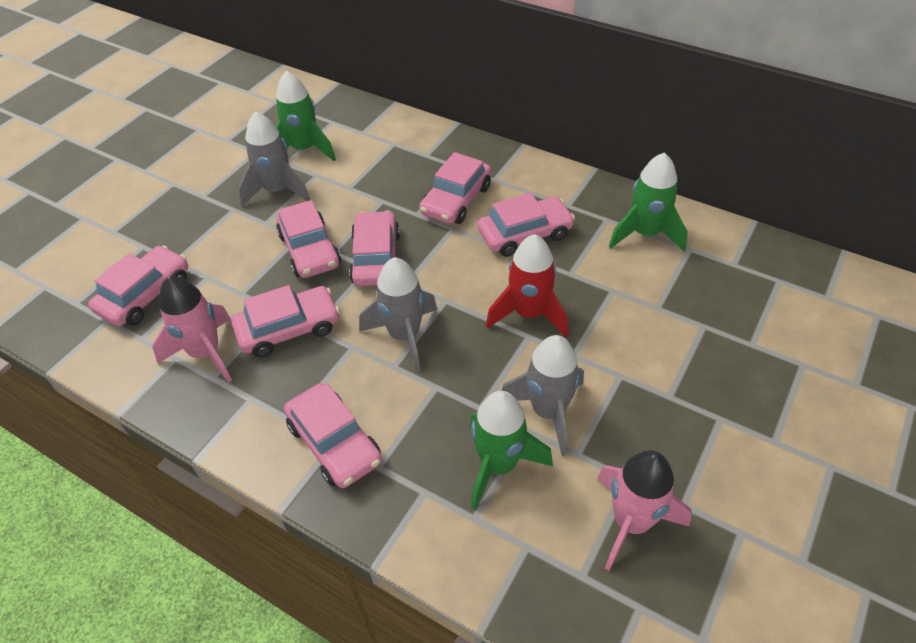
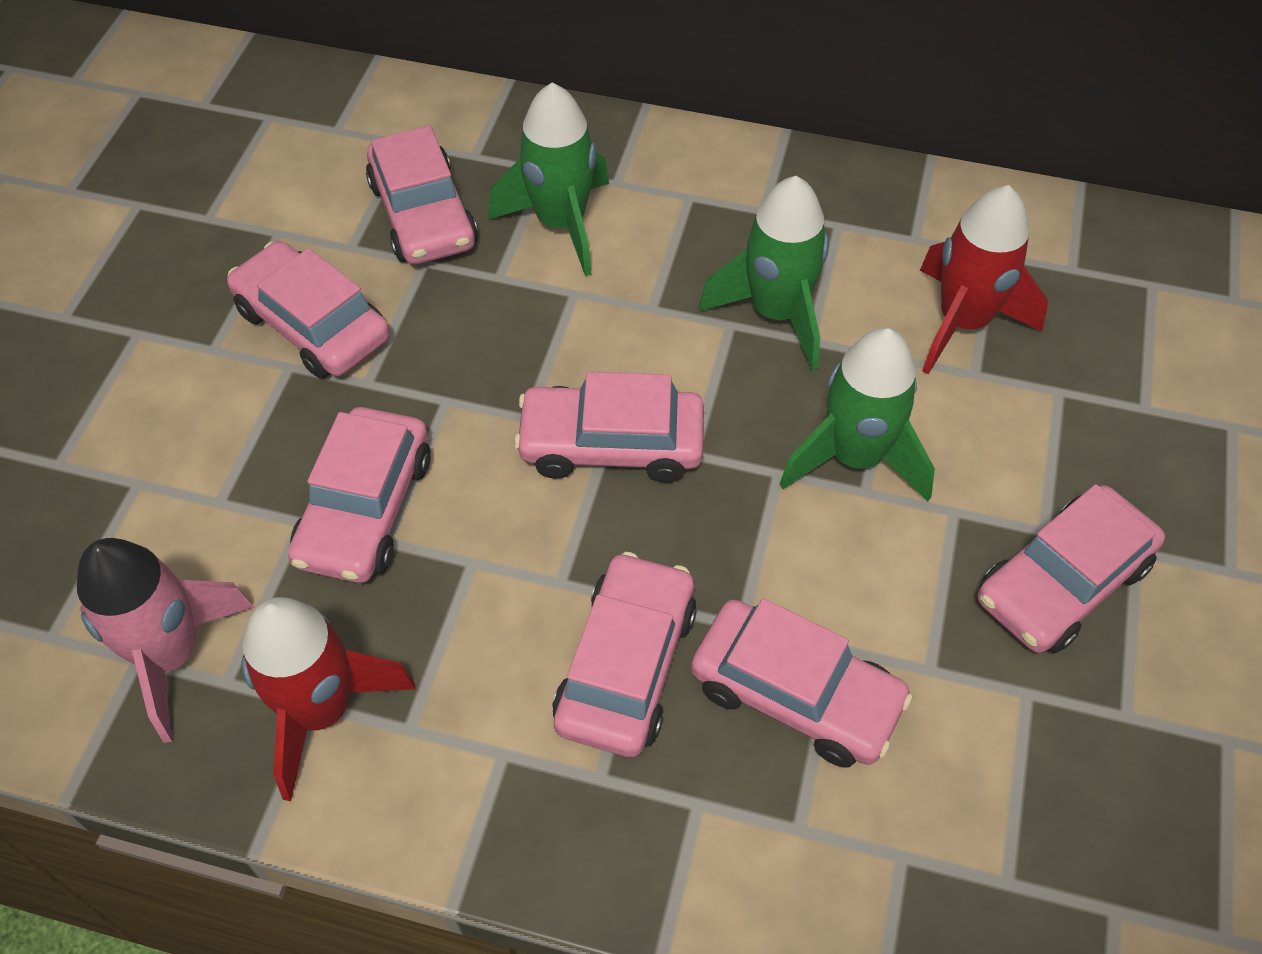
grey rocket: [238,111,310,207] [359,257,437,372] [501,335,584,456] = 3 -> none = 0
pink rocket: [152,276,232,383] [597,450,692,571] = 2 -> [77,538,254,743] = 1
red rocket: [486,234,568,337] = 1 -> [242,597,416,801] [920,185,1048,374] = 2

